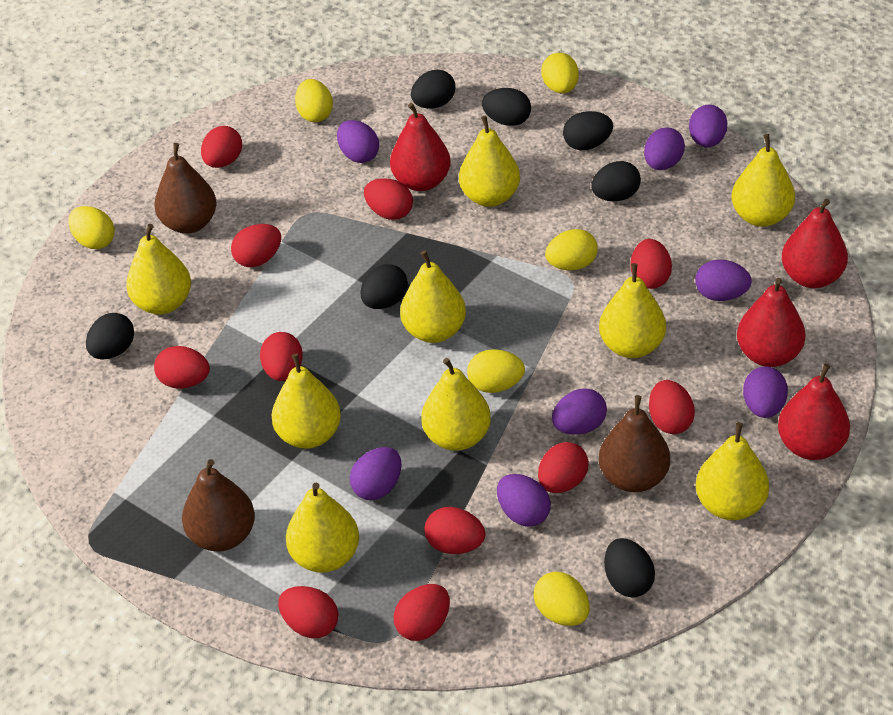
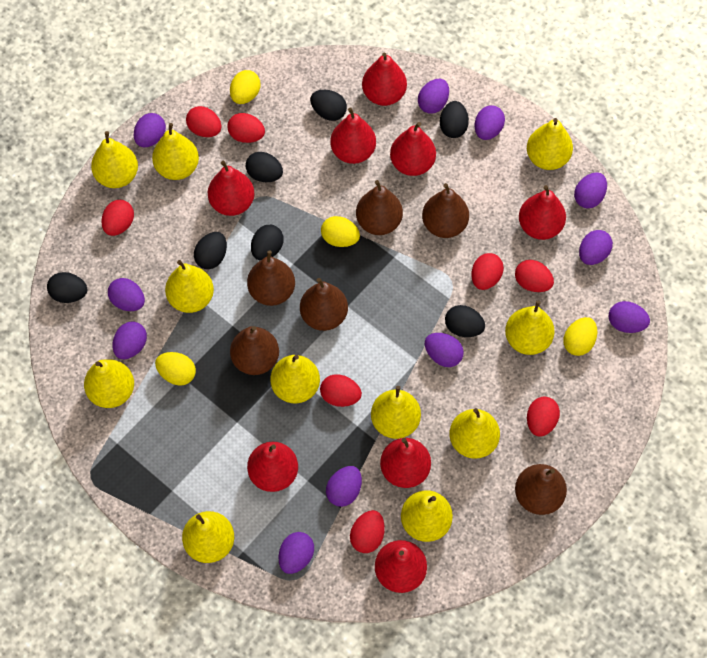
brown pear: [155,143,216,234] [182,459,255,551] [599,395,670,492] = 3 -> [230,326,279,375] [247,251,295,306] [300,278,348,331] [356,180,403,235] [422,183,469,238] [515,464,567,515] = 6
purple egg: [337,120,379,163] [350,447,402,500] [497,474,551,527] [552,388,607,435] [644,127,685,170] [689,105,728,147] [695,259,752,301] [743,367,788,418] = 8 -> [108,278,145,311] [113,321,147,359] [134,113,166,147] [279,532,314,574] [326,466,362,507] [418,79,449,114] [425,333,464,367] [475,106,505,140] [574,172,607,209] [579,230,613,265] [608,301,650,333] = 11
red egg: [154,346,210,389] [201,126,242,168] [231,224,281,267] [260,332,303,381] [278,586,338,638] [364,178,413,220] [394,584,450,641] [425,507,486,554] [538,442,589,493] [630,239,672,289] [649,380,695,434] = 11 -> [102,200,134,236] [186,106,222,137] [228,113,265,143] [320,374,362,407] [350,510,385,553] [471,253,504,290] [515,260,554,292] [527,397,560,436] = 8
red pear: [390,103,451,191] [737,278,805,367] [778,364,850,460] [782,199,848,288] = 4 -> [208,161,254,216] [247,442,298,492] [330,107,376,164] [362,53,407,106] [375,540,427,593] [380,438,431,488] [390,122,436,176] [519,185,566,240] = 8
yellow egg: [68,206,115,249] [295,79,333,122] [467,349,525,393] [534,572,590,626] [541,53,579,93] [545,229,598,270] = 6 -> [155,352,196,386] [230,70,261,104] [321,216,360,247] [563,317,597,356] = 4
yellow pear: [126,224,191,315] [271,353,341,449] [286,482,359,573] [400,250,466,343] [421,358,491,451] [459,115,520,207] [599,263,666,358] [696,422,769,520] [732,134,795,227] = 9 -> [84,359,134,408] [91,131,138,188] [152,123,199,180] [165,260,214,313] [182,511,234,563] [270,355,320,404] [371,386,421,439] [401,490,453,542] [449,408,500,459] [505,301,555,355] [527,118,573,170] = 11

